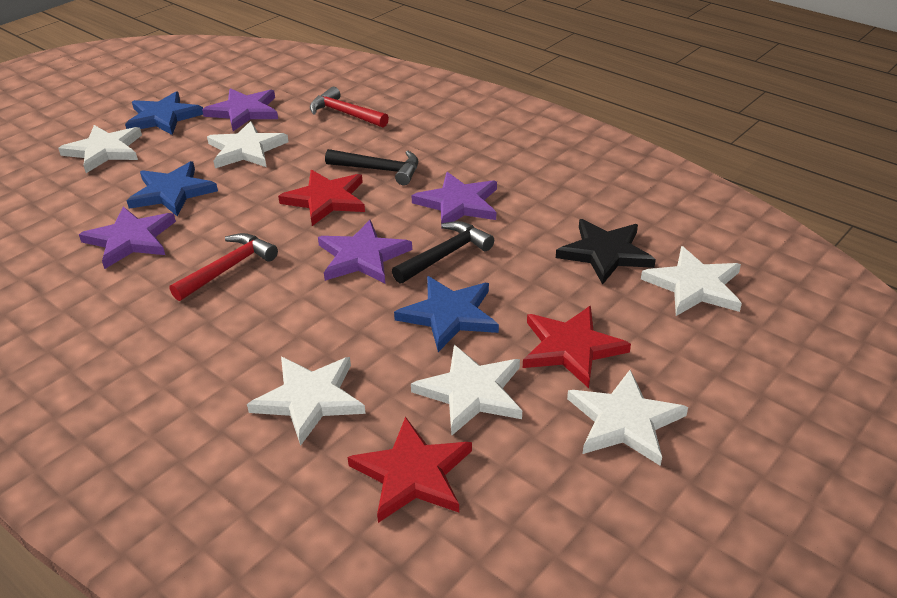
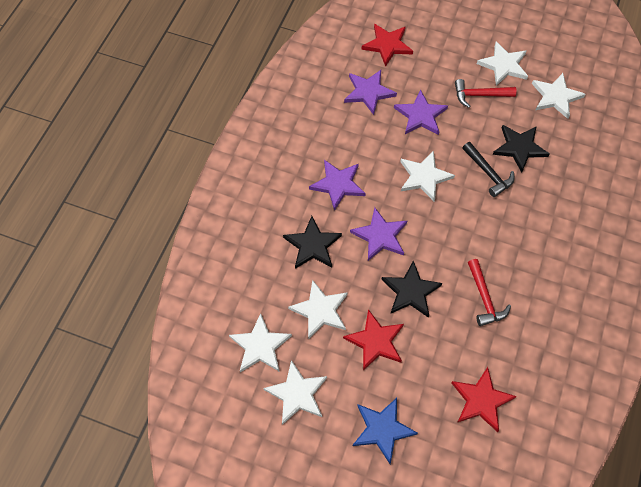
black hammer: [325,149,418,185] [392,221,494,284] = 2 -> [462,142,515,197] = 1
black star: [556,219,656,285] = 1 -> [283,216,342,269] [381,260,443,318] [493,125,550,173] = 3
blue star: [125,91,203,135] [127,161,218,217] [394,276,499,352] = 3 -> [353,398,418,464] = 1

